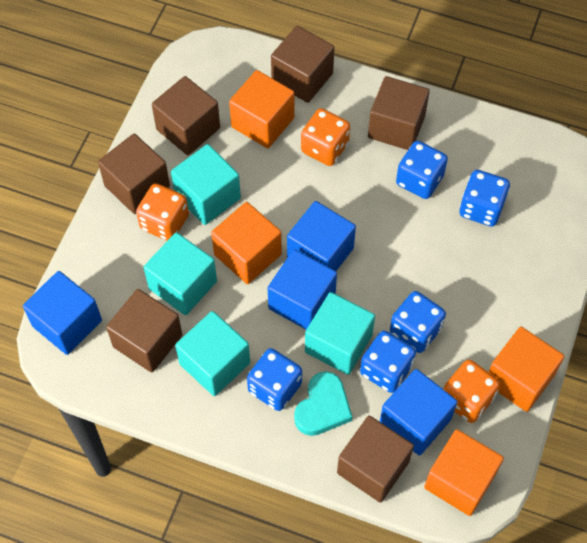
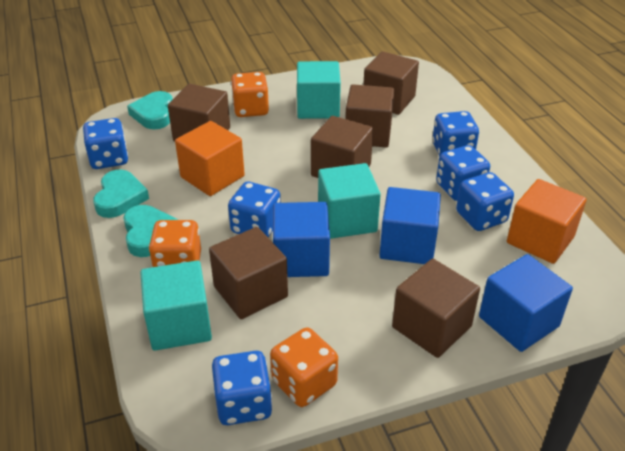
blue cube: [23,271,102,355] [268,249,337,330] [287,201,356,271] [380,369,458,455] = 4 -> [273,202,330,277] [379,187,441,264] [479,254,573,352] = 3
blue dice: [247,348,302,411] [360,331,416,393] [390,291,446,353] [396,141,448,199] [459,170,510,227] = 5 -> [83,118,128,169] [212,351,272,425] [228,182,281,237] [432,111,479,157] [436,145,490,201] [456,172,514,231] = 6
orange cube: [211,202,282,284] [229,70,294,148] [424,429,504,516] [489,327,564,412] = 4 -> [175,121,245,196] [507,179,587,264] = 2
turquoise cube: [143,232,217,315] [171,144,241,225] [175,311,250,396] [305,292,375,375] = 4 -> [140,260,212,351] [297,61,341,119] [318,163,381,239] = 3
turquoise heart: [294,371,352,436] = 1 -> [93,169,149,218] [123,205,178,257] [127,91,173,129] = 3

